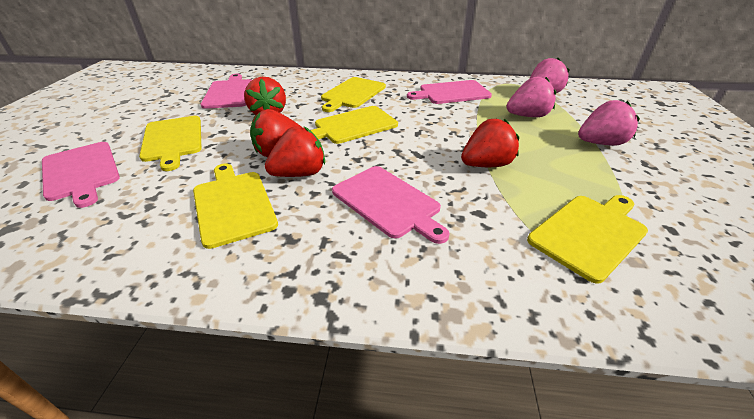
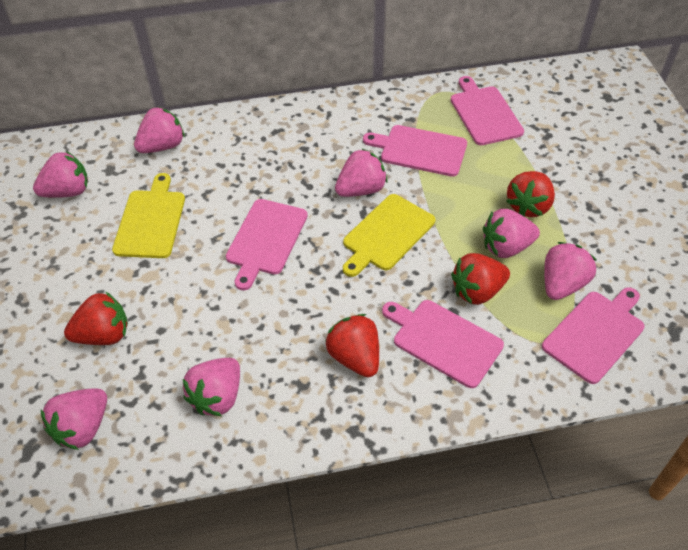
pink cutting board: [42,142,120,208] [201,74,252,109] [332,166,449,244] [407,80,492,104] = 4 -> [226,199,308,290] [363,125,467,177] [382,300,504,388] [451,76,524,145] [542,287,645,384] = 5
pink strawberry: [506,77,556,117] [530,58,569,93] [578,100,640,146] = 3 -> [33,151,88,198] [41,388,107,450] [134,107,185,153] [183,358,240,416] [335,149,387,197] [483,209,540,258] [544,242,596,300] = 7
yellow cutting board: [139,116,201,171] [193,163,278,249] [310,106,398,144] [321,77,386,112] [527,195,648,284] = 5 -> [112,173,185,258] [343,194,435,277] = 2

